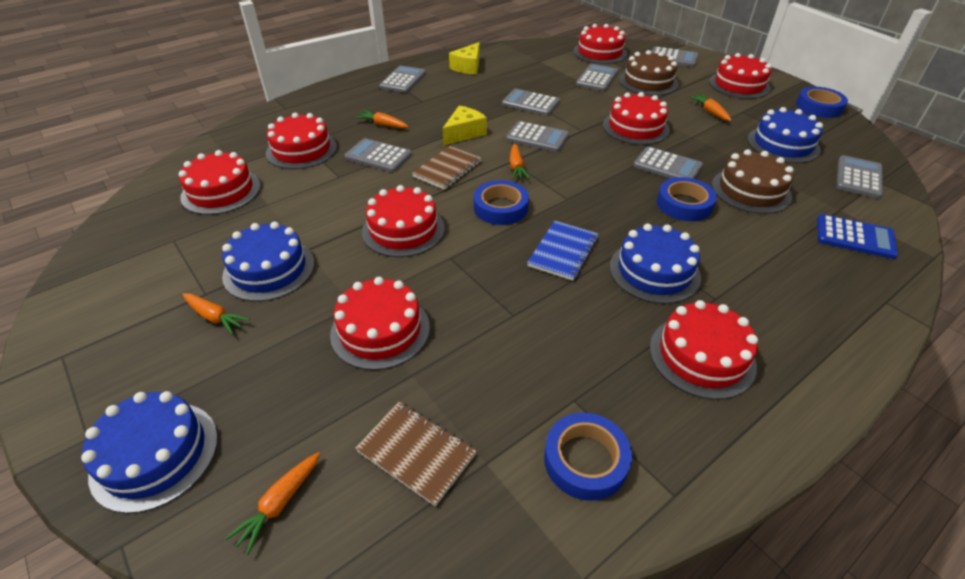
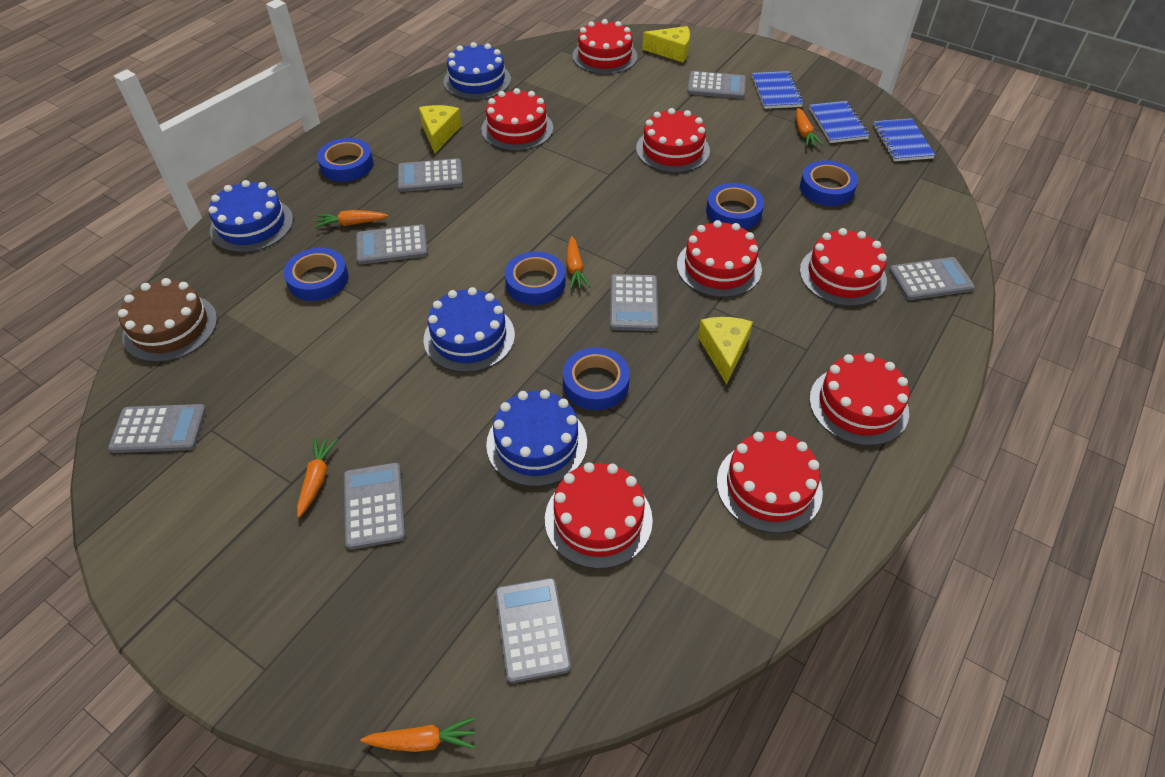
blue calculator: [817,214,898,259] = 1 -> none = 0
blue notebook: [527,221,598,281] = 1 -> [752,71,804,109] [809,101,870,143] [873,118,935,161] = 3
blue tape: [474,180,529,225] [544,413,632,501] [657,177,717,221] [796,87,848,118] = 4 -> [284,248,349,301] [317,138,374,182] [505,251,565,305] [563,347,630,410] [706,183,764,229] [800,160,858,206] = 6
brown cake: [619,50,678,96] [712,149,794,214] = 2 -> [118,278,217,362] = 1
brown notebook: [355,402,477,506] [412,146,482,190] = 2 -> none = 0
yellow cheese: [442,106,487,146] [449,42,480,74] = 2 -> [419,105,462,153] [642,26,690,62] [698,317,753,384] = 3

